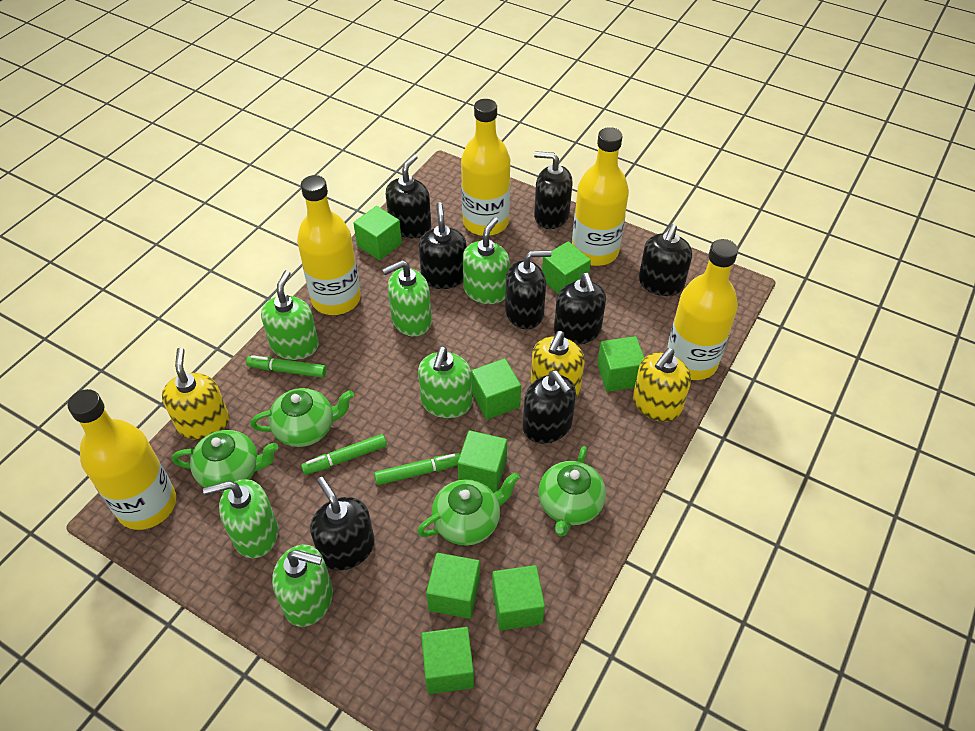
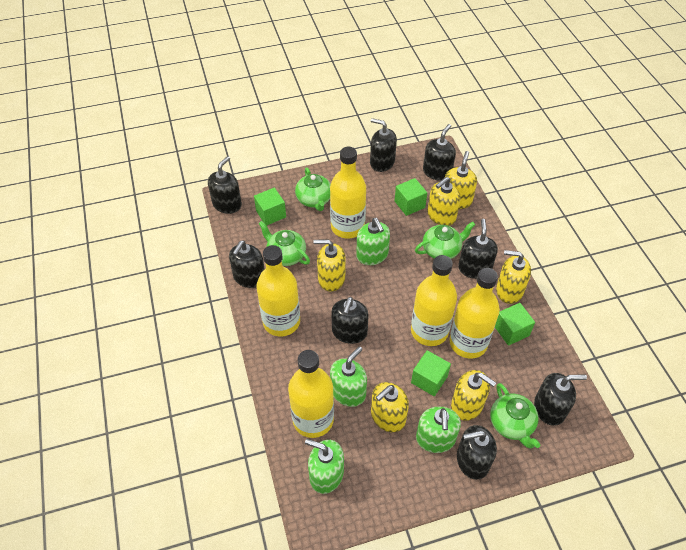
green cube: [353,206,402,260] [421,627,474,694] [426,553,480,619] [458,430,507,492] [471,358,521,419] [492,565,545,631] [542,241,591,294] [597,336,644,392] = 8 -> [254,188,286,226] [395,178,427,216] [411,350,451,396] [495,303,535,346] = 4
green marker: [246,355,326,378] [301,434,387,475] [374,453,460,485] = 3 -> none = 0
green soap dispenser: [203,479,278,558] [261,270,319,360] [272,544,333,627] [382,260,432,337] [418,346,472,418] [463,217,510,304] = 6 -> [305,439,344,494] [330,346,367,407] [356,218,390,265] [416,407,461,453] = 4
yellow soap dispenser: [162,348,229,440] [531,331,585,397] [633,348,691,422] = 3 -> [313,240,345,291] [371,382,409,432] [428,177,460,226] [445,151,477,209] [451,370,496,421] [496,250,531,304] = 6

